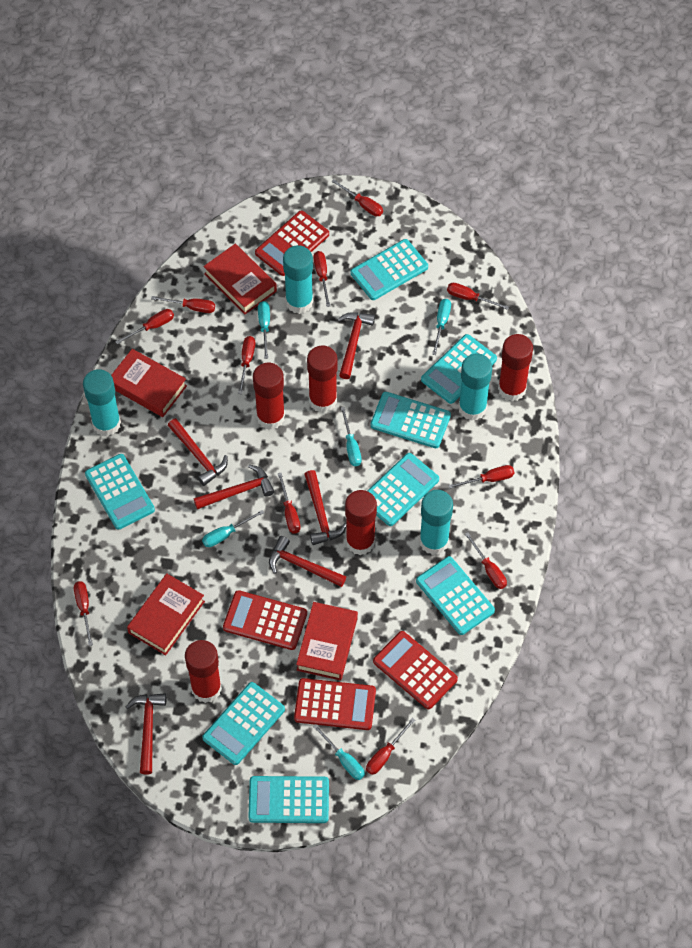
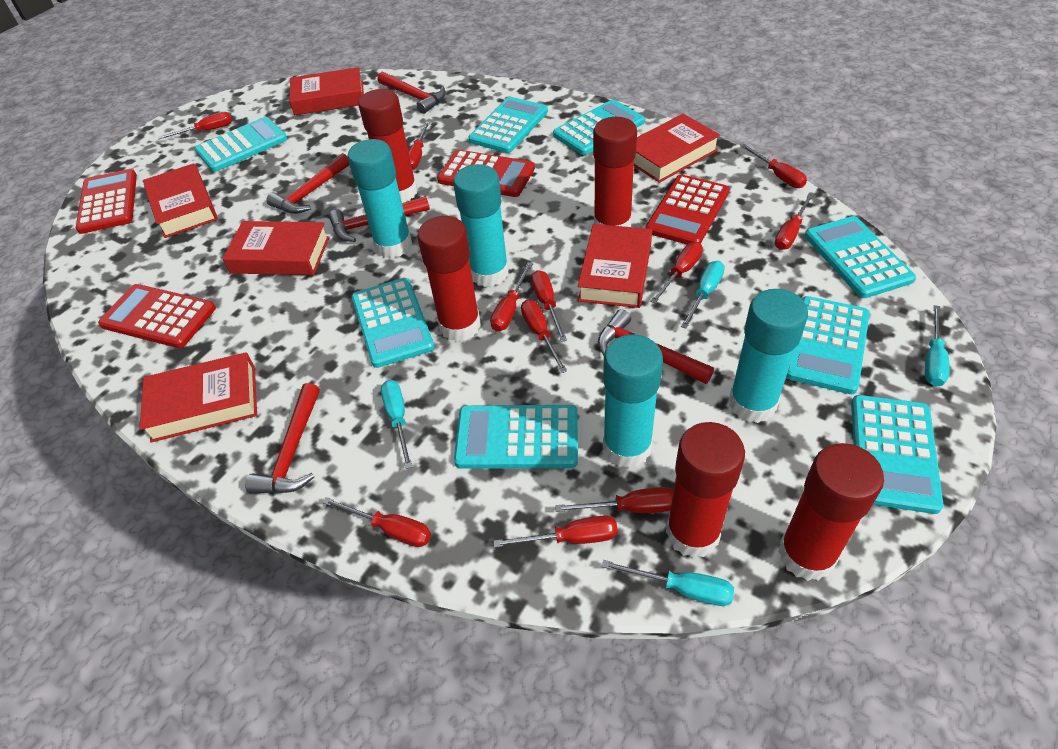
red book: [111,349,187,417] [127,574,205,655] [203,244,277,314] [296,602,358,680] = 4 -> [139,352,257,443] [143,163,218,238] [223,221,330,275] [289,67,364,115] [578,224,652,308] [634,114,720,183] = 6
red hammer: [126,693,166,775] [168,418,228,486] [194,464,275,509] [269,536,346,587] [304,470,346,545] [337,312,375,379] = 6 -> [245,383,320,493] [266,153,349,214] [329,196,430,242] [377,72,446,114] [598,309,714,384] = 5
turquoise screwdriver: [202,510,264,547] [258,301,270,359] [313,724,365,780] [341,407,362,466] [432,299,451,355] = 5 -> [381,380,412,469] [602,560,734,606] [681,261,725,329] [925,305,950,387] = 4

